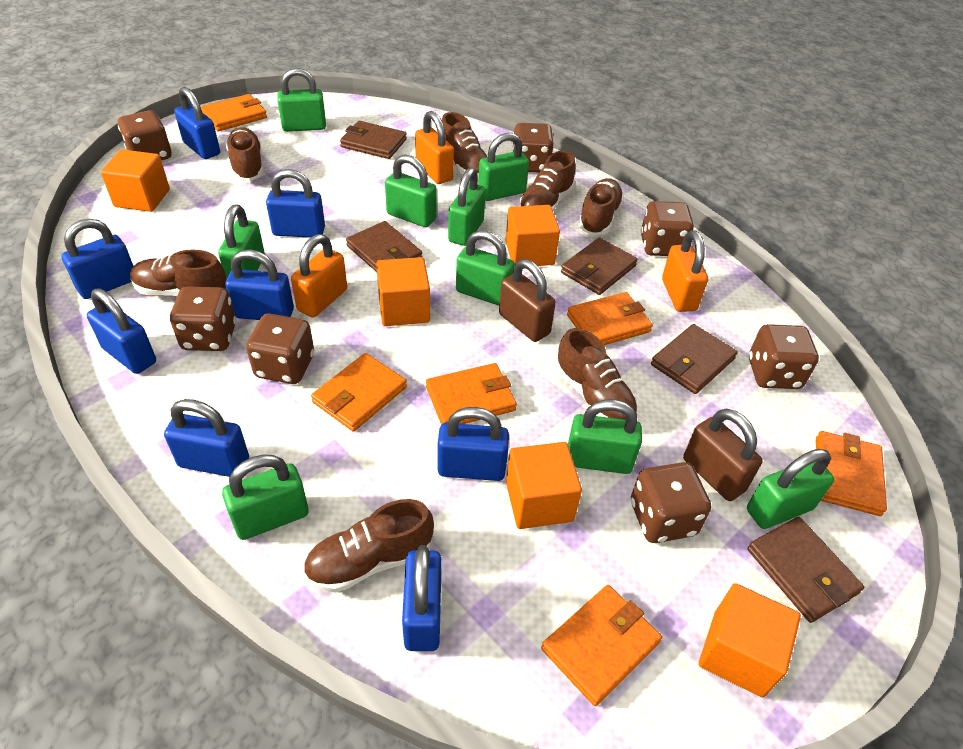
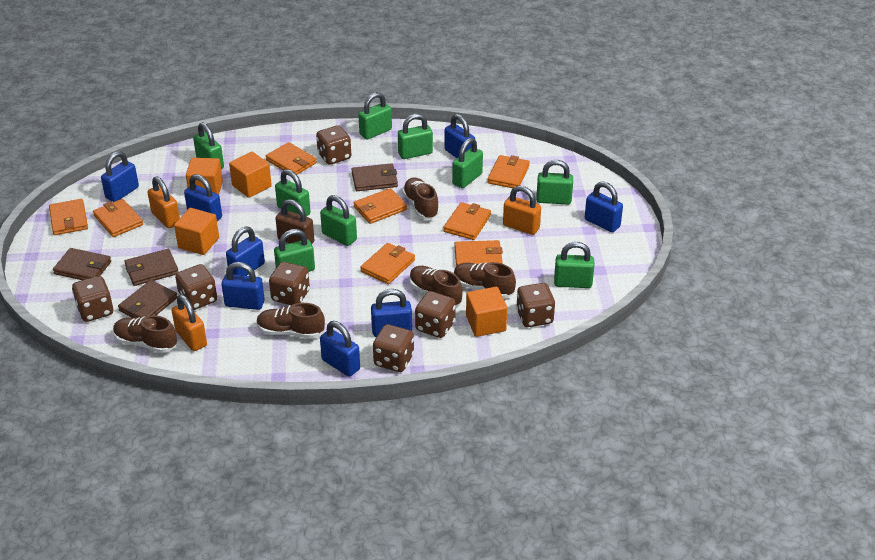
brown padlock: [499,259,556,342] [683,409,763,501] = 2 -> [275,199,314,244] = 1
brown shoe: [130,249,227,296] [226,127,264,181] [303,499,434,593] [442,112,487,178] [519,151,576,212] [556,328,638,420] [578,178,624,235] = 7 -> [113,315,177,353] [257,303,325,338] [402,177,440,219] [409,266,463,307] [454,262,516,299] = 5
brown wallet: [340,121,407,159] [346,221,422,272] [561,237,638,295] [651,324,738,394] [747,517,864,623] = 5 -> [53,248,111,280] [118,280,178,318] [124,249,178,286] [351,163,398,191] = 4
orange cube: [101,149,170,212] [376,257,430,326] [505,205,560,266] [506,442,582,529] [699,583,801,698] = 5 -> [174,208,219,255] [186,158,223,195] [229,152,272,198] [466,287,507,337] = 4
orange wallet: [201,94,267,131] [311,353,407,431] [426,363,517,424] [541,585,662,706] [567,292,653,345] [816,431,887,516] = 6 -> [49,199,88,235] [93,199,143,237] [266,142,317,175] [354,188,407,224] [360,243,415,284] [443,202,491,240] [454,240,503,266] [488,155,530,188] = 8

